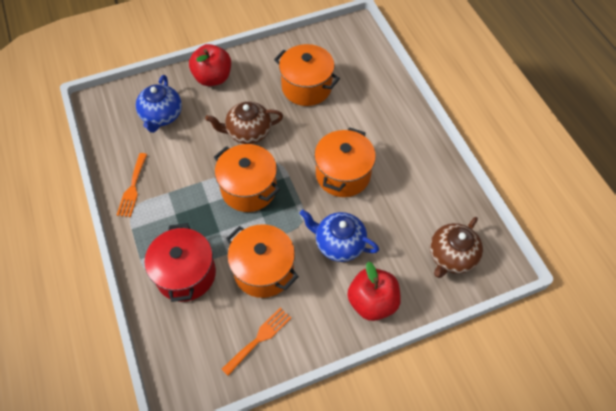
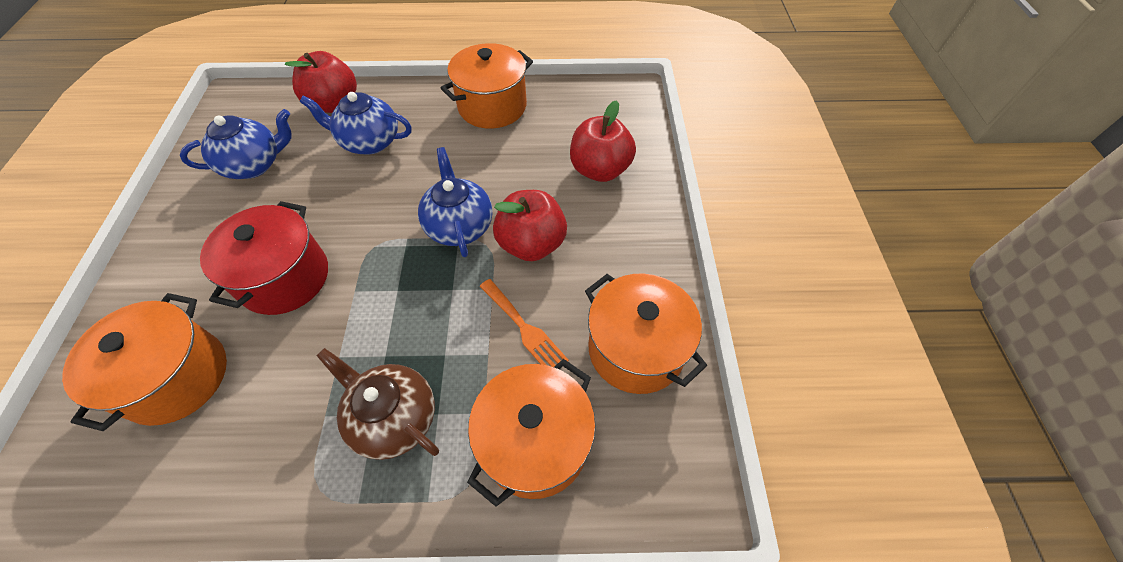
blue teapot: [136,75,182,133] [300,209,379,262] = 2 -> [180,109,291,179] [300,92,412,154] [418,147,493,257] = 3
brown teapot: [205,101,283,144] [430,217,483,278] = 2 -> [316,348,439,460] = 1
orange fork: [117,153,147,217] [222,308,291,376] = 2 -> [479,279,569,367] = 1
red apple: [189,44,231,86] [347,262,401,321] = 2 -> [285,51,357,113] [493,190,567,261] [570,100,636,182] = 3

